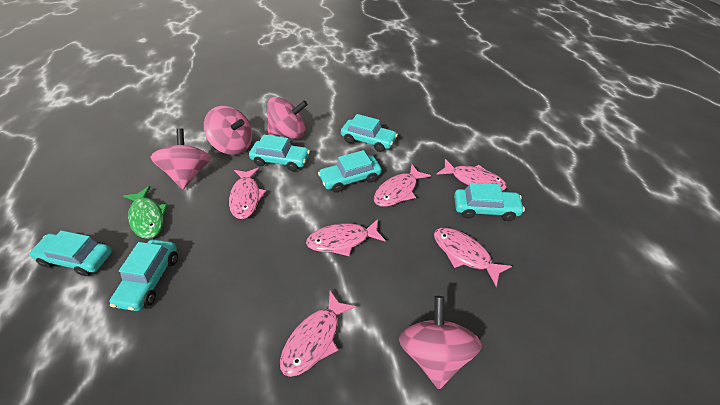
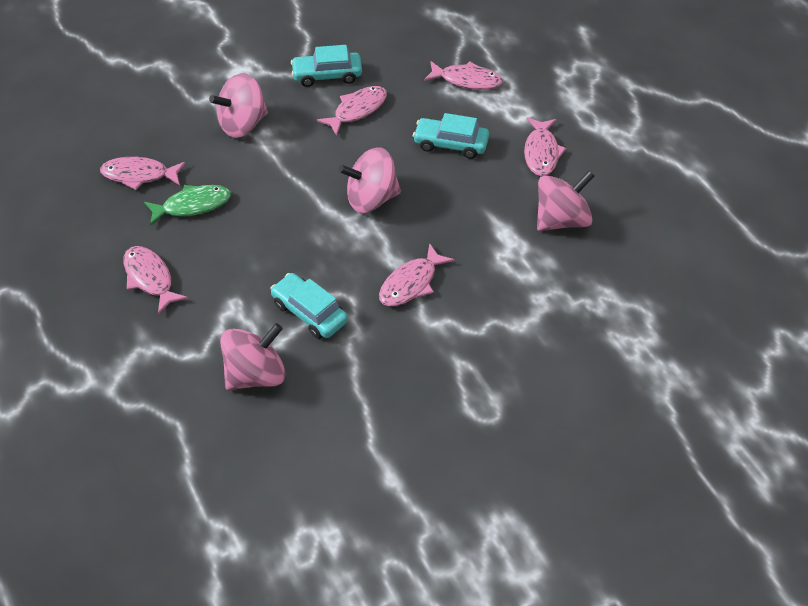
turquoise car: [29,230,112,276] [109,239,178,311] [249,135,310,171] [318,150,381,193] [341,114,398,152] [454,183,525,221] = 6 -> [270,273,348,339] [291,45,362,87] [413,113,489,159] = 3

